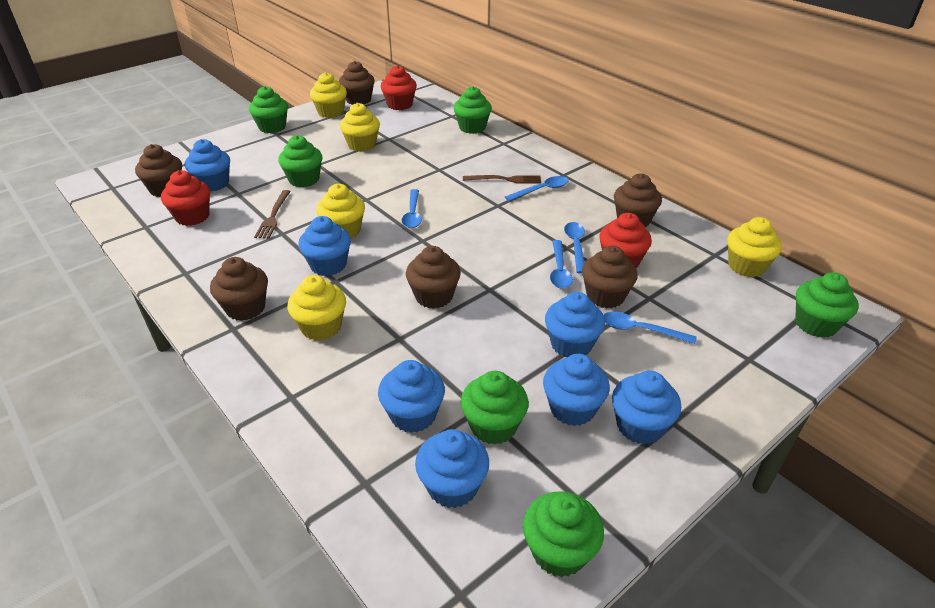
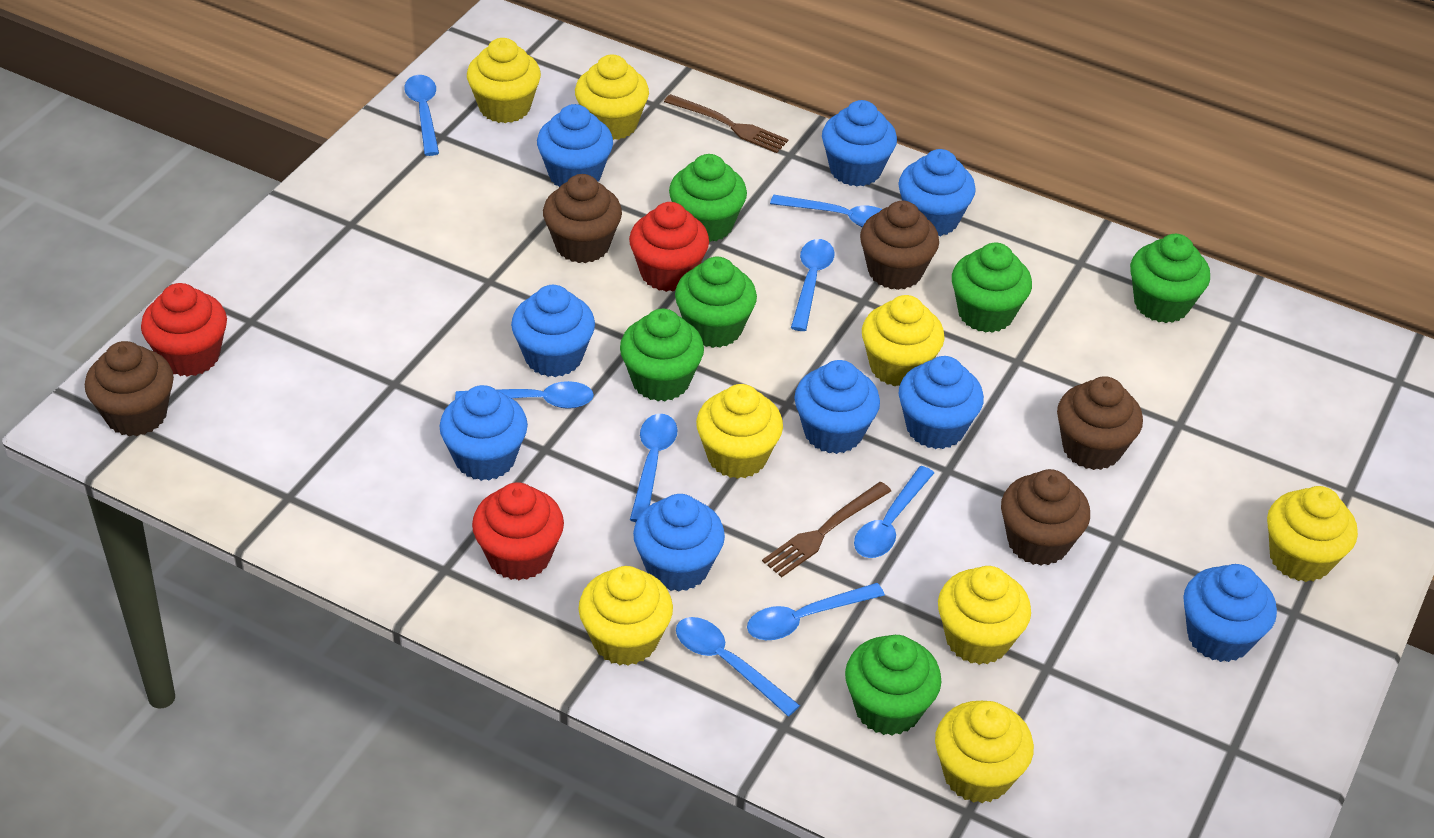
blue cupcake: [185,139,230,191] [298,216,351,276] [378,360,445,433] [415,429,489,508] [543,354,610,426] [545,292,605,357] [612,371,681,445] = 7 -> [439,385,528,481] [511,285,595,377] [537,104,613,187] [633,494,725,592] [794,360,880,454] [822,100,897,187] [898,149,976,236] [899,356,984,449] [1183,564,1277,662] = 9
blue spoon: [402,189,422,228] [505,176,568,201] [550,240,573,289] [564,222,585,274] [603,312,697,344] = 5 -> [404,75,439,156] [455,381,594,409] [630,414,678,522] [676,617,800,716] [747,583,885,640] [770,195,882,227] [791,239,835,331] [854,466,934,558] = 8
brown cupcake: [135,144,182,197] [210,257,268,321] [339,61,375,105] [406,246,461,309] [582,246,637,308] [614,173,662,227] = 6 -> [85,341,174,436] [543,174,622,263] [860,201,939,290] [1001,469,1090,566] [1057,377,1143,470] = 5
yellow cupcake: [287,275,346,341] [310,72,347,118] [316,184,365,238] [340,103,380,152] [727,217,782,277] = 5 -> [467,38,541,123] [575,55,649,140] [578,566,673,666] [696,384,783,479] [862,295,945,386] [935,701,1034,803] [938,566,1031,665] [1267,486,1358,582] = 8

